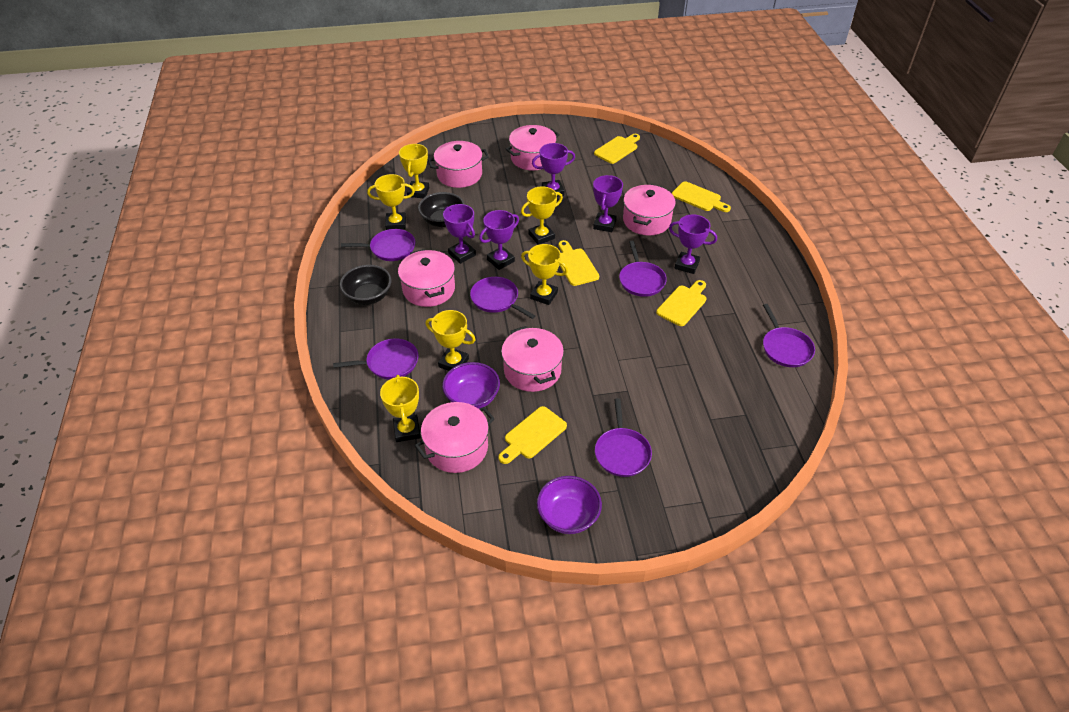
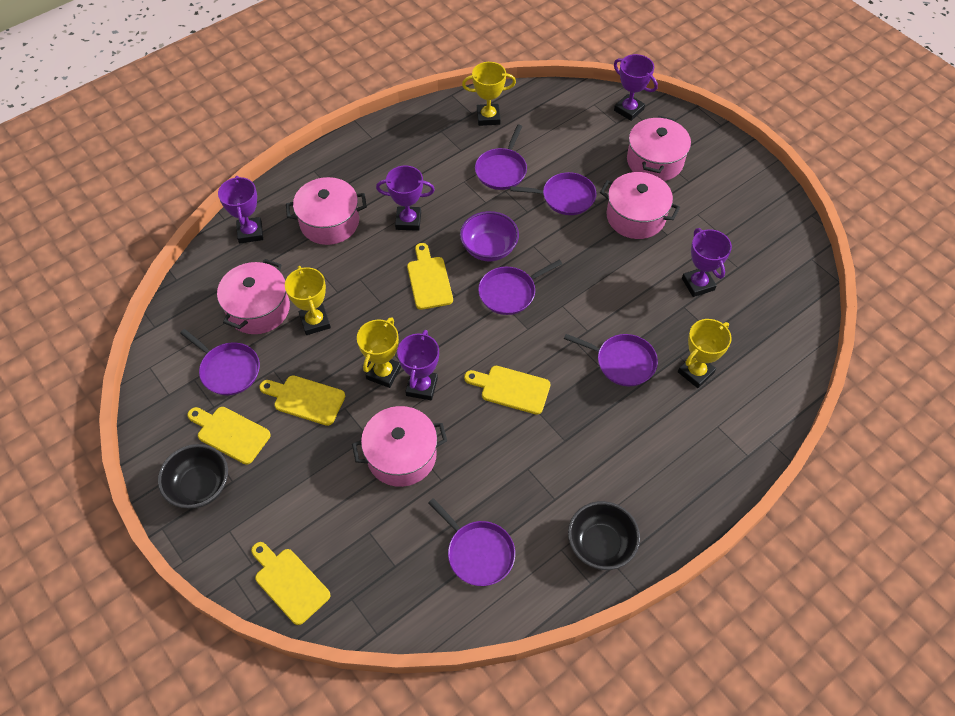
pink pot: [398,249,455,307] [415,402,495,473] [428,141,489,188] [501,326,564,392] [506,125,560,170] [623,184,676,235] = 6 -> [217,259,290,334] [286,177,367,245] [352,406,447,487] [600,172,680,239] [627,116,691,181] = 5
purple bowl: [442,362,500,409] [537,476,602,534] = 2 -> [460,211,519,262] = 1
yellow trophy: [367,174,415,230] [380,375,421,442] [399,144,430,198] [426,310,476,371] [521,187,563,245] [521,244,568,305] = 6 -> [285,266,331,335] [357,317,401,388] [462,62,516,126] [678,319,732,388] = 4

